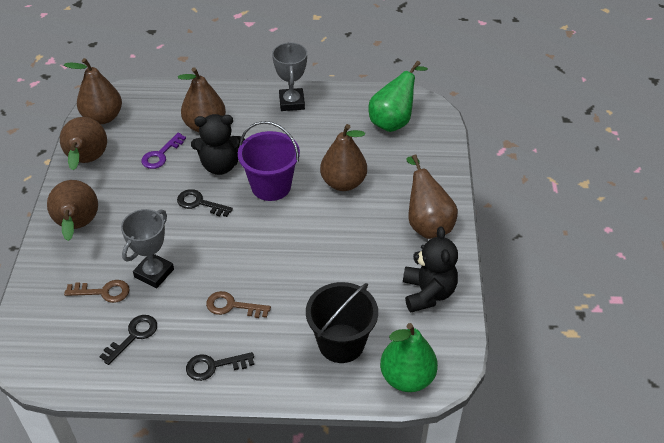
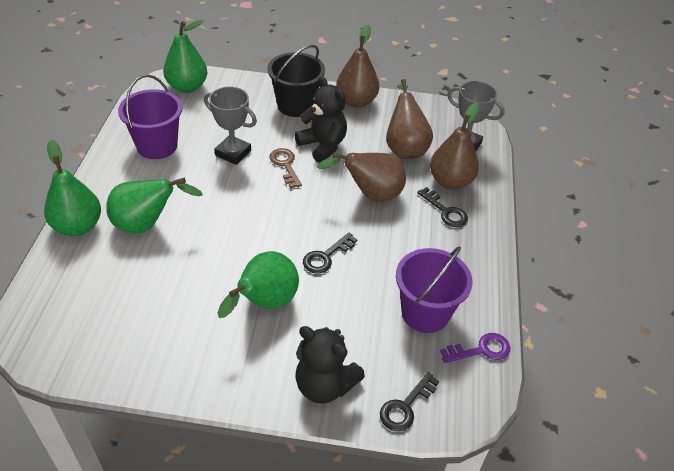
brown key: [64,280,130,303] [206,291,271,318] = 2 -> [270,148,302,188] = 1
brown pear: [47,180,98,241] [60,117,107,170] [64,58,122,124] [178,67,226,132] [320,124,367,191] [407,154,458,239] = 6 -> [317,152,406,202] [336,25,379,108] [386,79,433,159] [430,103,480,190] = 4
green pear: [368,61,428,132] [380,323,438,392] = 2 -> [44,140,101,236] [106,178,203,233] [163,20,207,93] [218,251,299,318] = 4
purple bucket: [238,121,300,201] = 1 -> [118,74,182,159] [396,246,473,333] = 2

